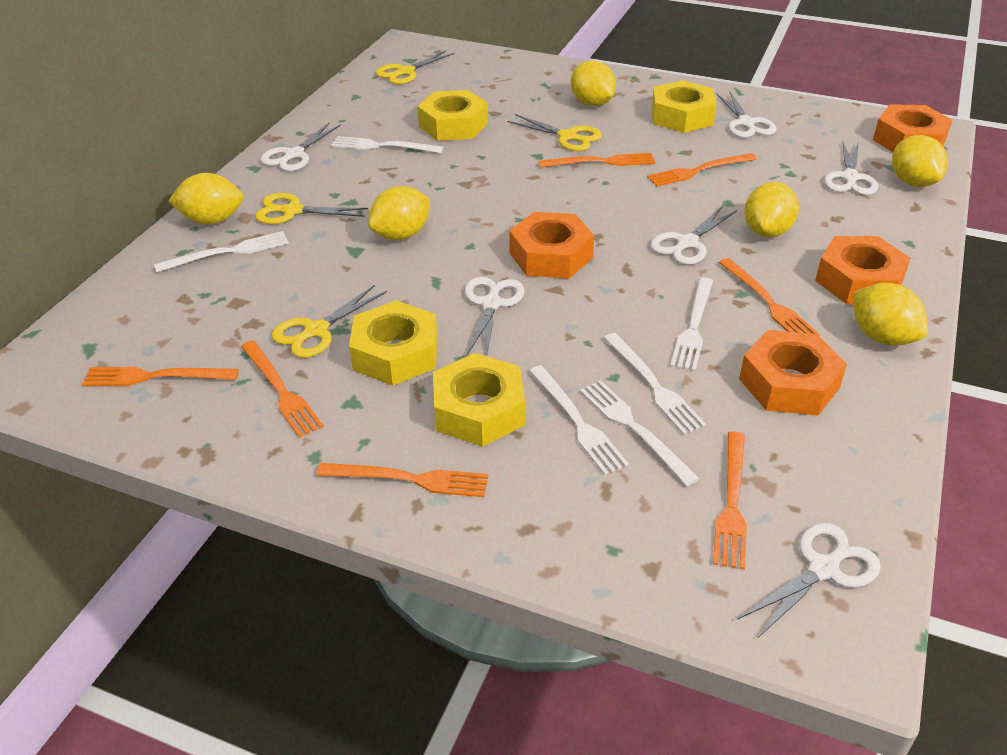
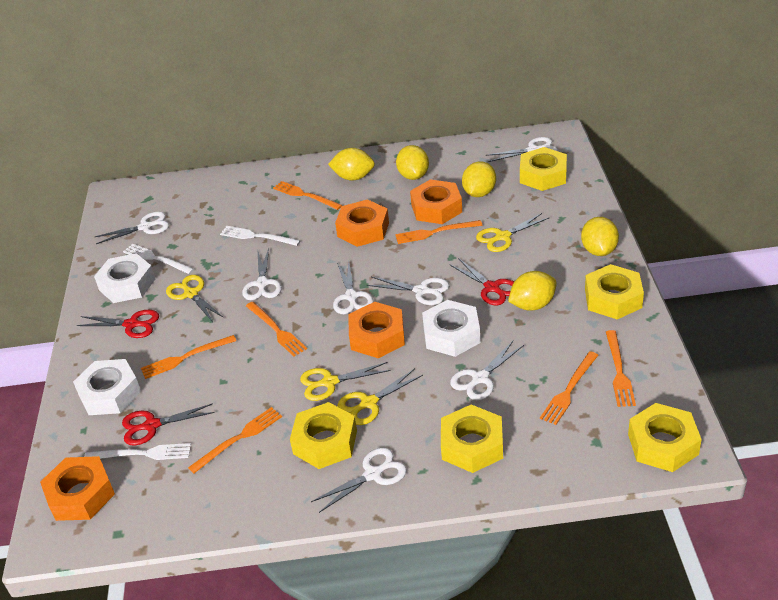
red scissors: none = 0 -> [77,310,159,338] [122,403,215,445] [449,258,514,305] = 3
white fork: [154,231,289,272] [331,136,443,153] [529,365,629,475] [580,380,700,486] [604,333,706,435] [670,277,713,371] = 6 -> [84,443,191,460] [123,244,194,274] [220,226,301,246] = 3
white nut: none = 0 -> [73,359,141,415] [94,253,155,303] [422,300,481,357] = 3
white scissors: [260,123,341,171] [465,277,525,356] [650,207,737,265] [716,90,776,138] [737,523,881,639] [824,141,878,195] = 6 -> [95,212,169,244] [242,248,282,300] [311,447,407,513] [333,261,373,314] [367,277,449,305] [450,340,524,400] [485,137,558,162] = 7
yellow lemon: [168,173,243,225] [368,186,430,240] [571,61,616,106] [744,182,799,237] [853,283,928,346] [892,135,948,187] = 6 -> [328,148,375,181] [396,145,429,180] [462,161,496,197] [508,271,557,311] [581,217,619,256] = 5
yellow nut: [349,300,438,386] [418,90,488,141] [433,353,525,447] [652,80,717,133] = 4 -> [290,402,357,469] [441,405,503,473] [520,147,567,191] [585,264,644,319] [628,403,702,472] = 5

